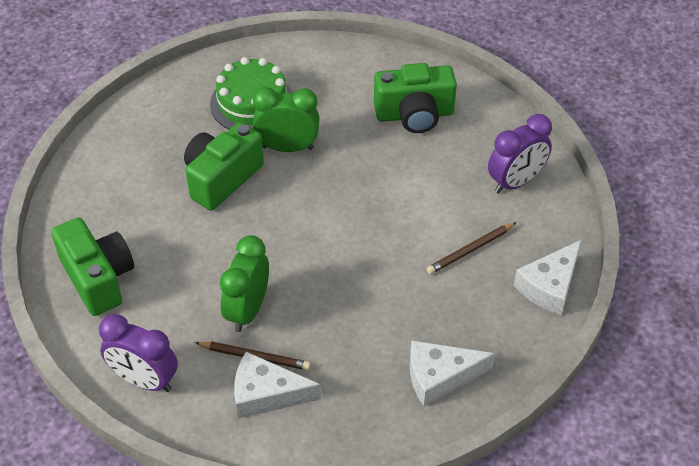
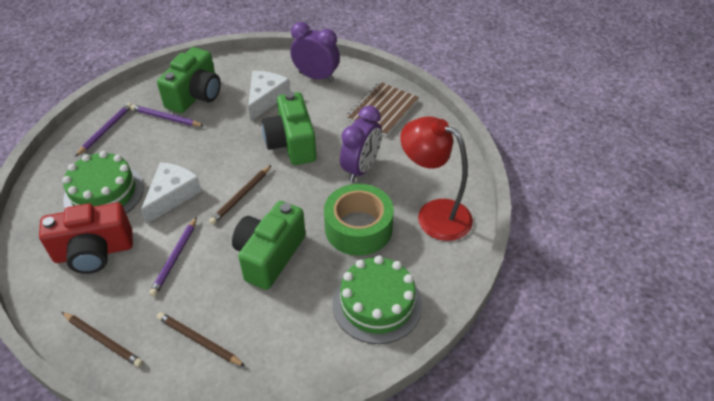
brown notebook: none = 0 -> [346,82,419,136] = 1
brown pencil: [195,342,311,370] [427,222,517,274] = 2 -> [62,312,143,367] [157,312,246,367] [209,165,271,225] = 3
green cake: [210,57,293,129] = 1 -> [62,151,144,214] [333,255,422,344] = 2
green clock: [220,235,269,332] [253,87,320,152] = 2 -> none = 0
green tape: none = 0 -> [324,184,394,256] = 1
purple pencil: none = 0 -> [75,103,132,157] [130,105,204,126] [149,217,197,297] = 3
red camera: none = 0 -> [39,203,133,274] = 1
red lamp: none = 0 -> [400,116,473,241] = 1
white cheese: [234,352,321,419] [410,340,495,406] [514,240,581,315] = 3 -> [141,162,202,224] [248,71,290,121] = 2

